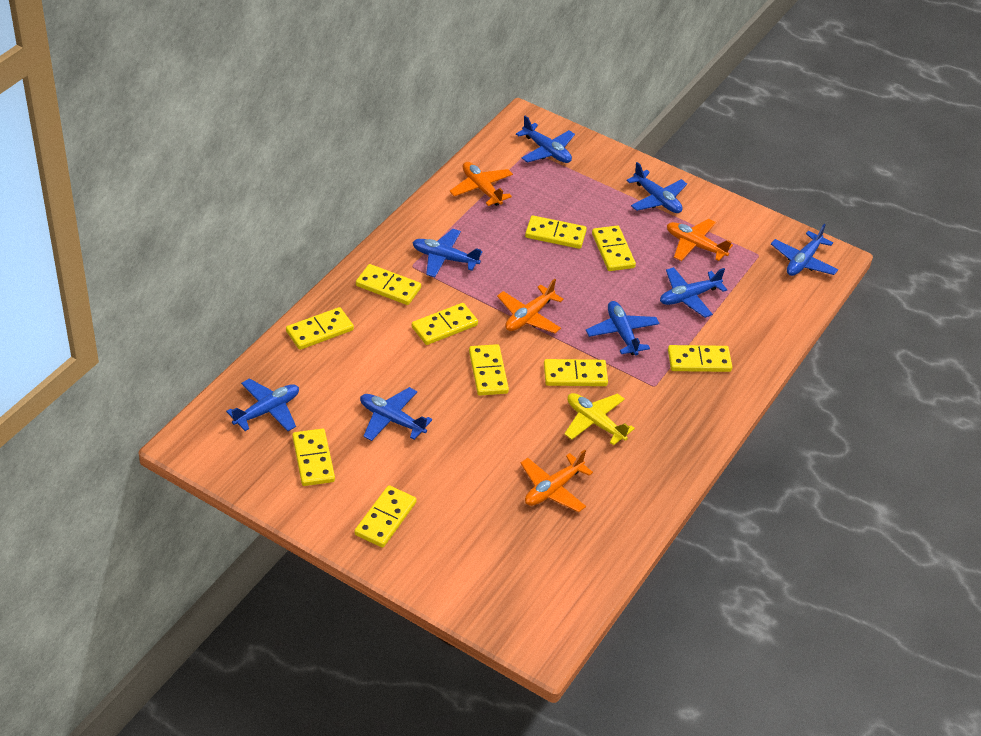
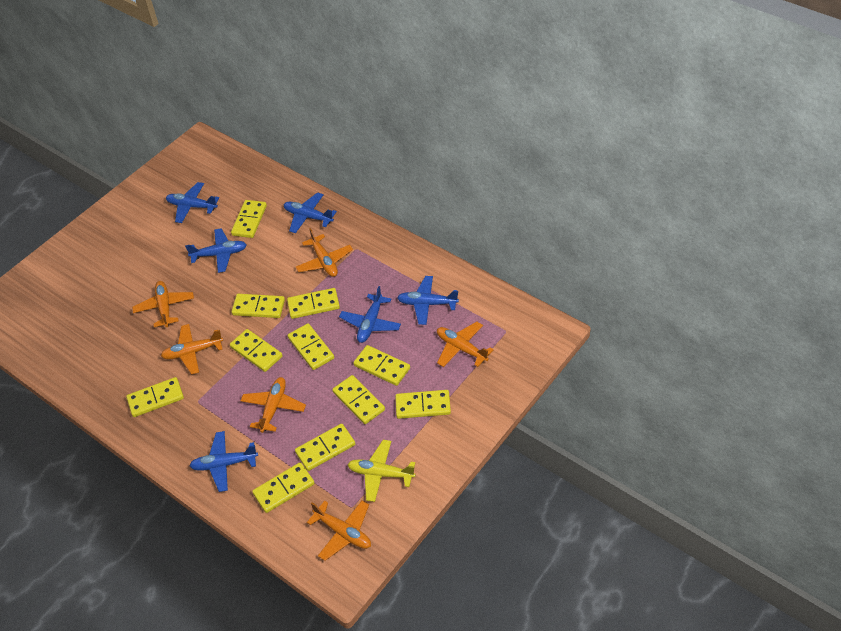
blue plane: [226,378,299,431] [360,387,432,441] [412,229,482,277] [516,116,575,163] [586,301,660,355] [626,162,687,213] [660,267,727,318] [771,224,838,276] = 8 -> [166,182,219,223] [185,228,247,273] [190,431,258,492] [284,192,337,233] [339,286,401,343] [397,276,459,325] = 6
orange plane: [449,162,513,206] [497,279,564,333] [521,449,593,512] [667,219,733,261] = 4 -> [132,281,194,327] [161,324,223,375] [241,377,306,433] [296,228,353,277] [307,500,371,561] [437,322,494,367] = 6
yellow domino: [286,307,354,350] [292,429,335,486] [355,485,417,548] [356,264,421,305] [412,303,478,345] [469,344,509,396] [525,215,587,249] [544,359,608,386] [592,226,636,271] [668,345,732,372] = 10 -> [126,377,184,417] [230,329,283,372] [231,200,267,238] [231,294,285,318] [252,462,314,513] [287,288,340,319] [287,323,334,370] [295,424,355,471] [332,375,385,424] [353,345,410,386] [395,390,451,419] = 11

